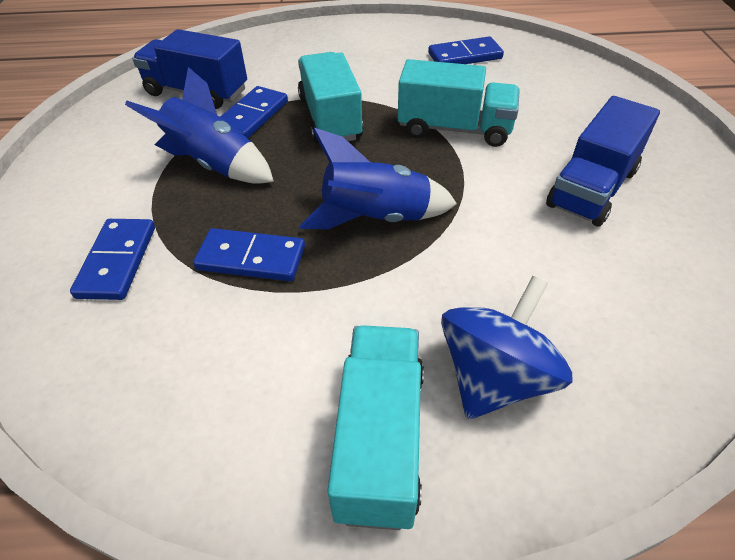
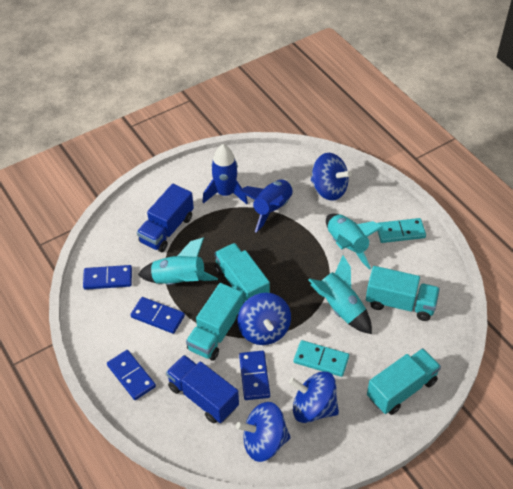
blue spinning top: [441,276,573,419] = 1 -> [236,402,291,462] [238,293,291,345] [289,371,339,423] [311,153,352,201] = 4
turquoise domino: none = 0 -> [294,340,349,377] [377,218,426,243] = 2
turquoise rocket: none = 0 -> [138,237,218,285] [308,255,372,334] [326,214,383,270] = 3
turquoise truck: [298,52,363,143] [328,325,424,530] [398,59,520,147] = 3 -> [186,283,243,360] [214,243,270,304] [366,266,440,321] [367,348,441,415] = 4

